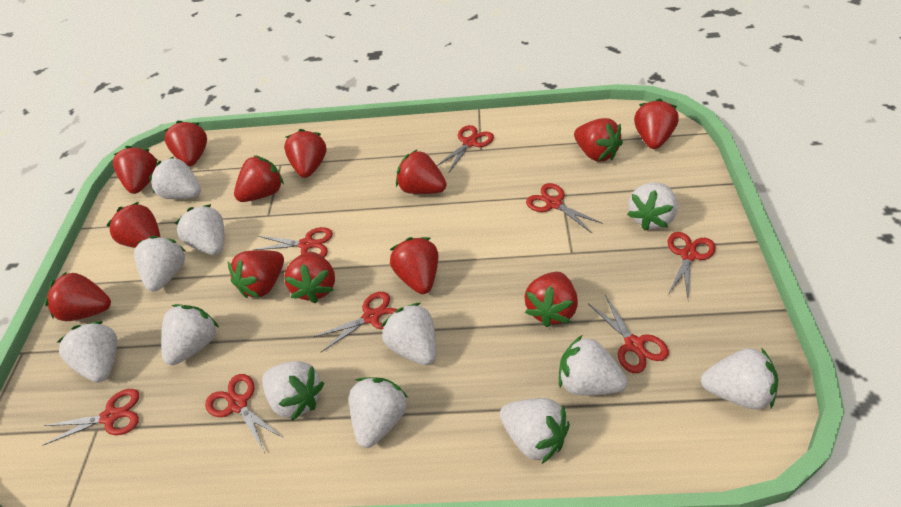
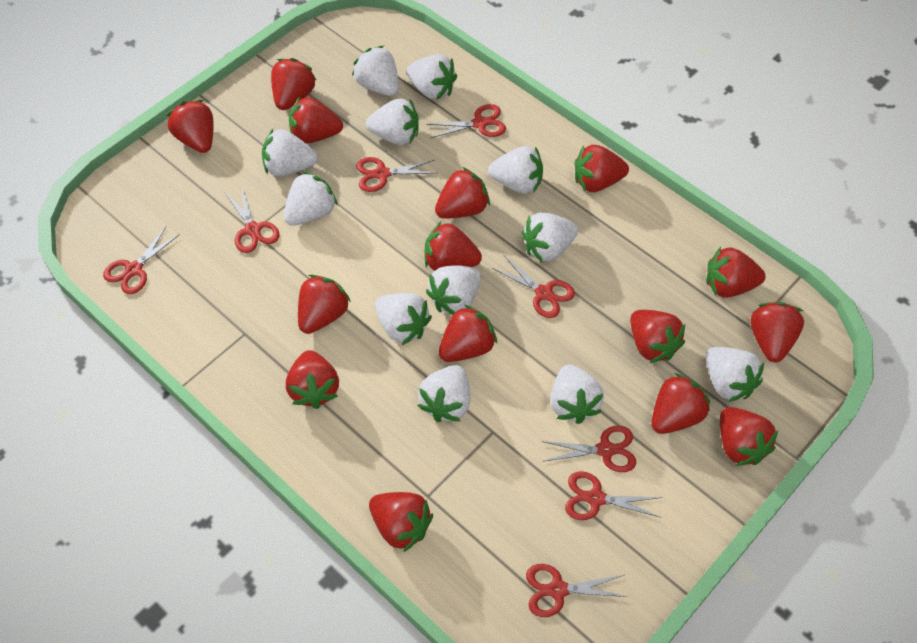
red strawberry: [45,272,111,321] [106,202,160,248] [113,146,158,194] [165,121,207,166] [228,250,284,298] [234,155,284,202] [284,129,327,178] [284,252,335,304] [390,237,438,294] [396,150,447,194] [524,272,578,327] [574,118,623,162] [634,99,679,149] = 13 -> [167,100,214,153] [271,58,316,110] [286,350,339,409] [289,97,343,143] [298,275,351,334] [369,492,433,552] [424,222,482,271] [435,167,490,219] [439,305,497,362] [575,145,629,192] [630,310,685,363] [651,373,710,434] [706,247,766,298] [720,407,778,466] [750,302,804,362] = 15

